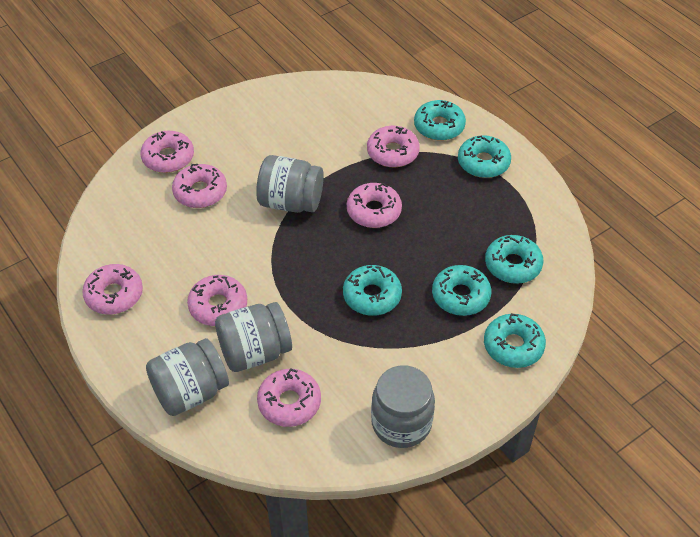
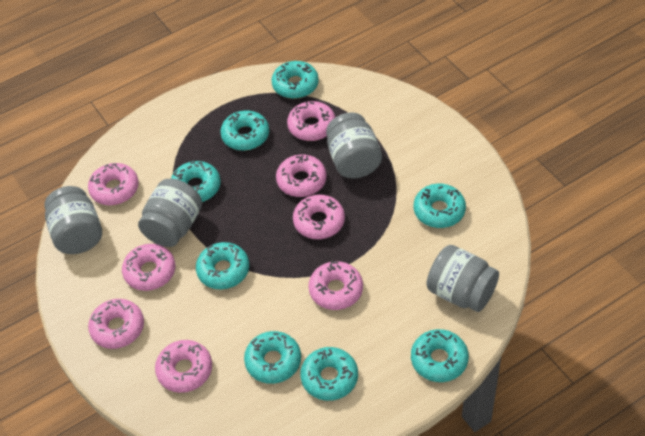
pink donut: [82,264,143,315] [140,131,194,173] [172,164,227,208] [187,275,247,326] [257,368,321,427] [347,183,402,228] [367,126,420,167] = 7 -> [88,163,139,205] [88,299,144,349] [122,244,175,291] [155,340,212,393] [276,155,327,197] [287,101,335,141] [293,195,345,239] [308,261,363,310] = 8
turquoise donut: [343,265,402,316] [414,100,466,141] [432,265,491,316] [458,135,511,178] [484,313,546,368] [485,235,543,284] = 6 -> [171,161,221,202] [196,242,249,289] [220,110,269,151] [244,331,301,384] [272,61,319,99] [300,347,358,401] [411,329,469,382] [414,184,466,228] = 8

